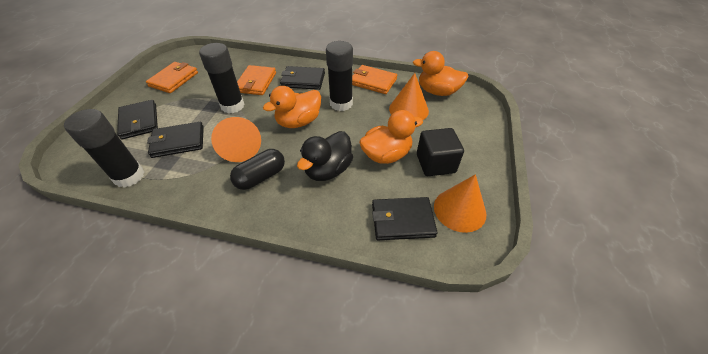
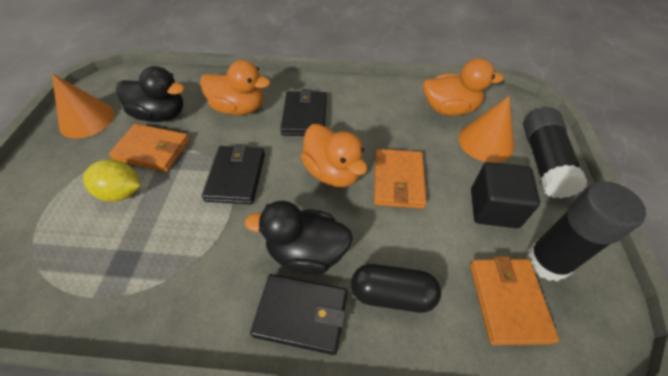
black duck: [297,131,353,181] = 1 -> [116,66,185,122] [245,201,353,275] = 2
black glue stick: [64,109,144,188] [199,43,245,113] [326,41,353,111] = 3 -> [523,107,587,198] [526,182,646,282] = 2
black wallet: [117,100,158,140] [147,122,204,158] [280,66,325,90] [372,197,438,240] = 4 -> [202,144,265,204] [250,274,348,355] [280,89,327,136] = 3
orange cone: [211,117,261,162] [389,73,429,120] [434,174,486,233] = 3 -> [52,73,115,139] [459,96,514,163] = 2
yellow lemon: none = 0 -> [83,159,141,201] = 1

